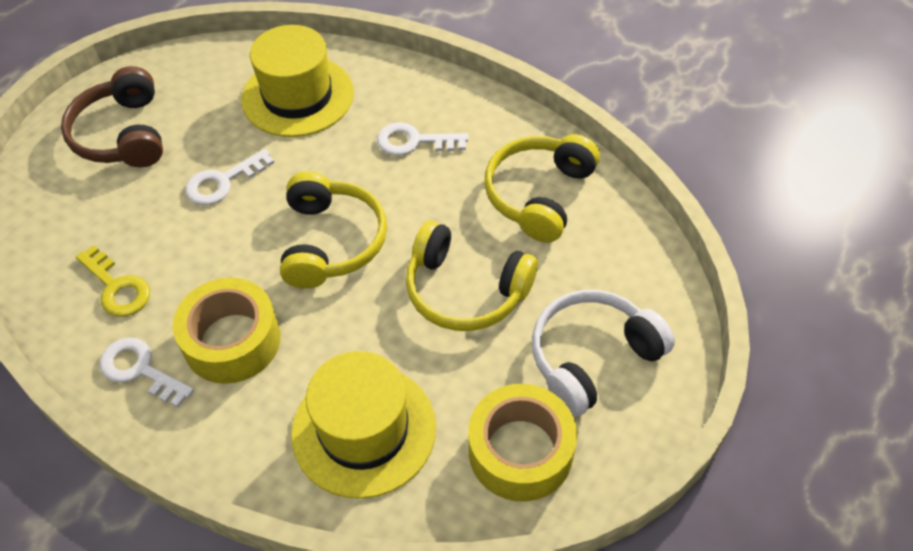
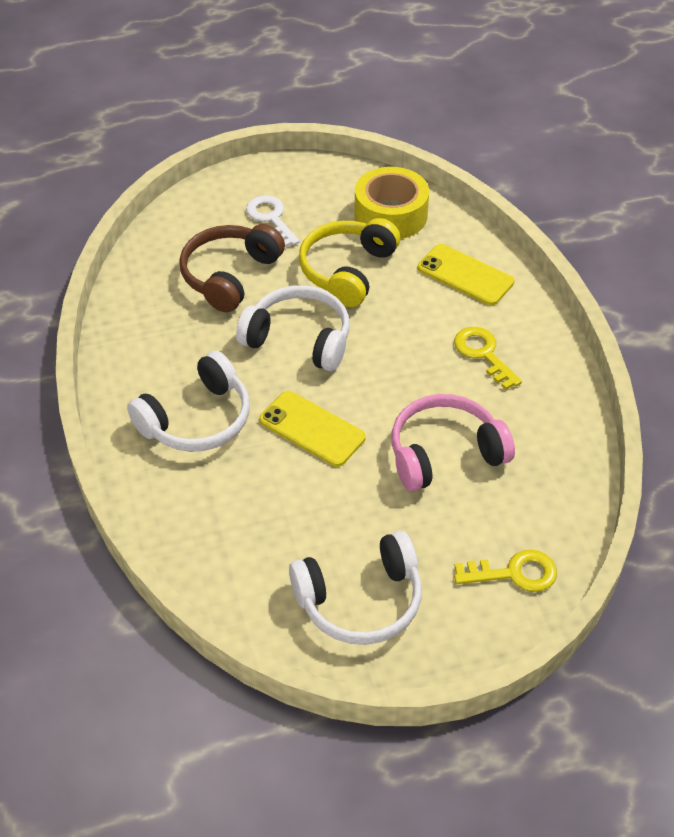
pink headphones: none = 0 -> [391,394,515,491] = 1
white headphones: [532,290,675,417] = 1 -> [127,351,250,452] [236,285,350,371] [289,531,422,645] = 3
white key: [100,337,194,407] [186,149,274,205] [377,123,468,156] = 3 -> [246,195,300,247] = 1
yellow hat: [241,25,354,137] [291,351,436,499] = 2 -> none = 0
yellow headphones: [280,171,387,289] [406,221,538,331] [484,134,600,243] = 3 -> [299,218,400,307] = 1
yellow key: [76,245,150,317] = 1 -> [454,327,522,390] [454,550,557,592] = 2
yellow phone: none = 0 -> [259,391,366,467] [418,244,514,305] = 2
yellow tape: [173,278,281,384] [468,384,577,502] = 2 -> [354,167,429,239] = 1

